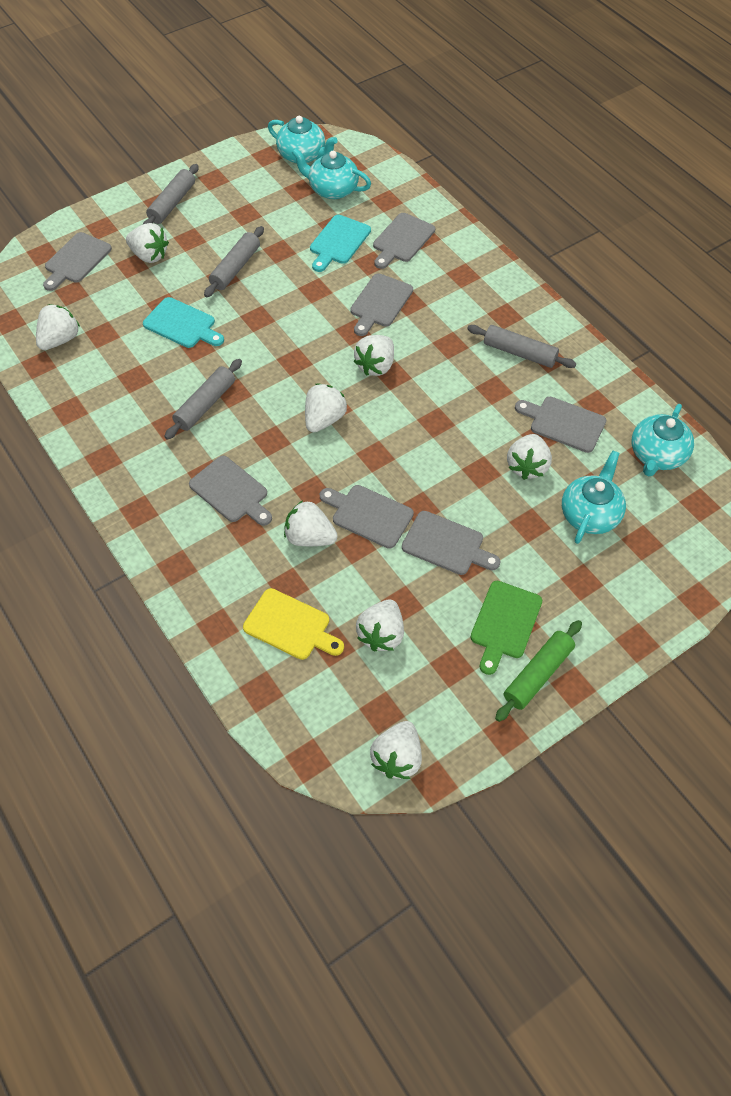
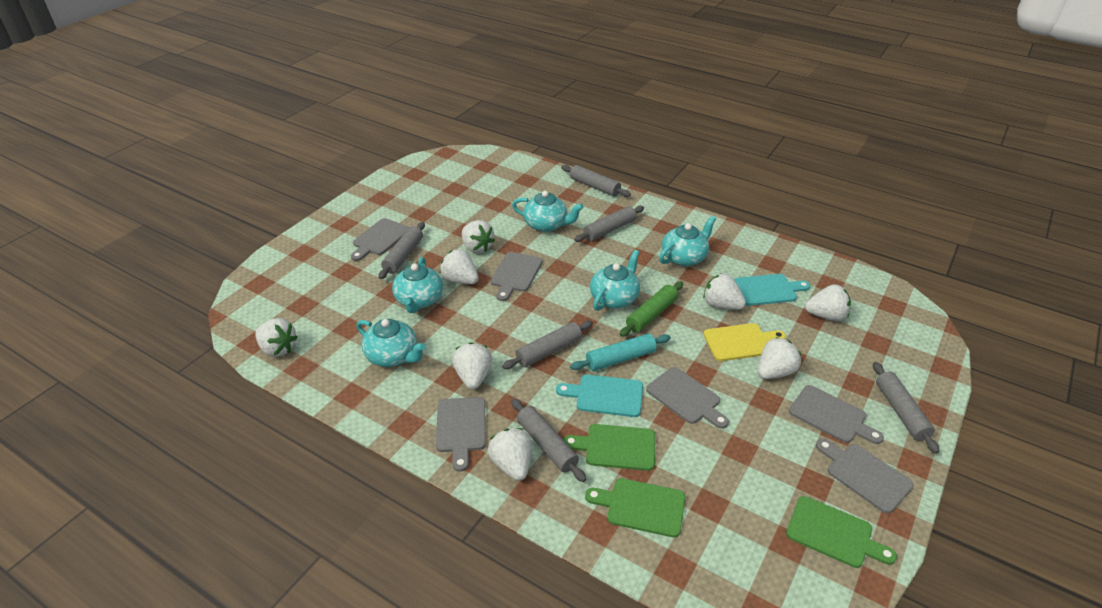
green cutting board: [470,581,542,675] = 1 -> [563,424,655,471] [585,478,685,538] [786,496,897,568] = 3
grey cutting board: [43,232,112,291] [189,456,272,526] [320,485,414,549] [350,273,413,336] [373,213,435,269] [402,511,501,575] [515,397,606,453] = 7 -> [351,218,409,261] [436,397,486,472] [491,252,542,301] [646,367,729,429] [789,385,884,444] [816,439,914,514] = 6
grey rolling pin: [143,164,199,224] [164,359,242,440] [204,226,264,297] [467,325,576,368] = 4 -> [378,222,425,279] [502,321,593,369] [511,399,586,482] [561,165,631,197] [574,206,644,242] [873,362,939,454] = 6
turquoise rolling pin: none = 0 -> [570,333,671,371] = 1
turquoise teapot: [268,116,338,163] [292,148,371,199] [562,451,626,544] [632,404,694,476] = 4 -> [356,319,426,367] [392,257,443,313] [512,191,583,232] [590,250,640,311] [659,216,716,266] = 5

